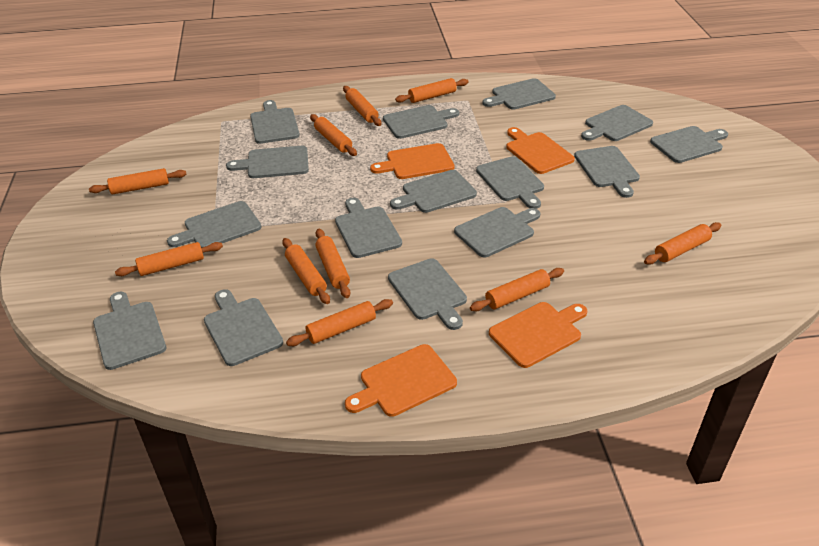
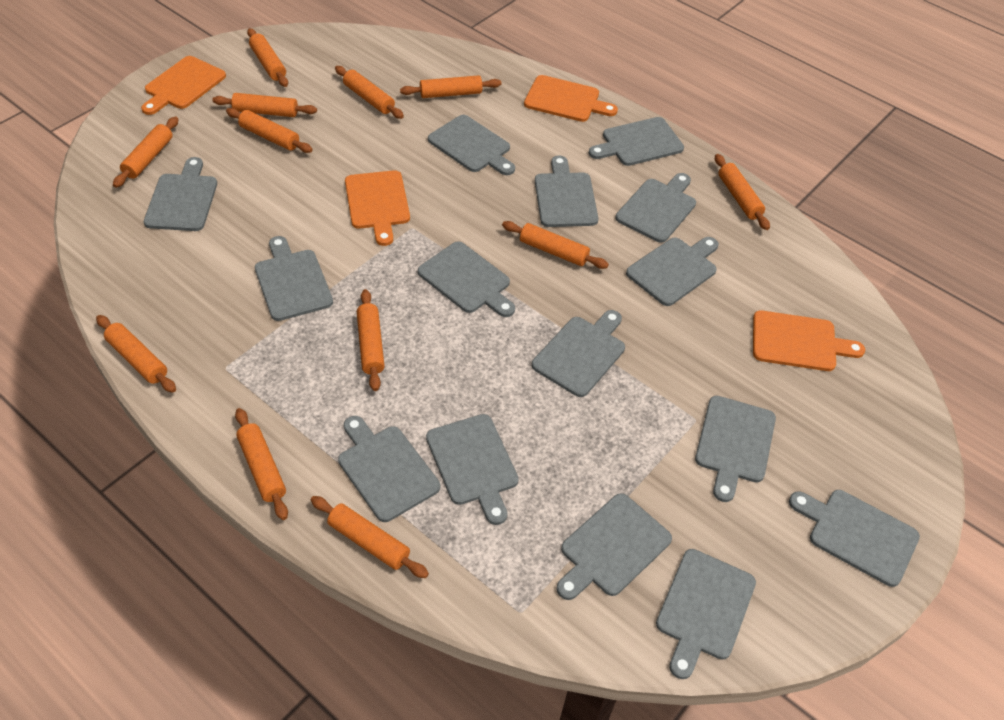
orange rolling pin: [89,168,187,194] [115,242,223,276] [282,238,330,304] [286,299,393,346] [310,114,357,156] [315,229,350,298] [343,86,381,126] [395,78,469,103] [470,268,564,311] [644,222,721,265] = 10 -> [96,315,176,393] [113,117,179,188] [212,93,317,117] [226,108,313,153] [235,408,288,520] [247,28,288,87] [311,496,429,578] [335,66,404,119] [357,289,385,391] [400,75,502,98] [502,221,609,269] [715,154,770,230] = 12

